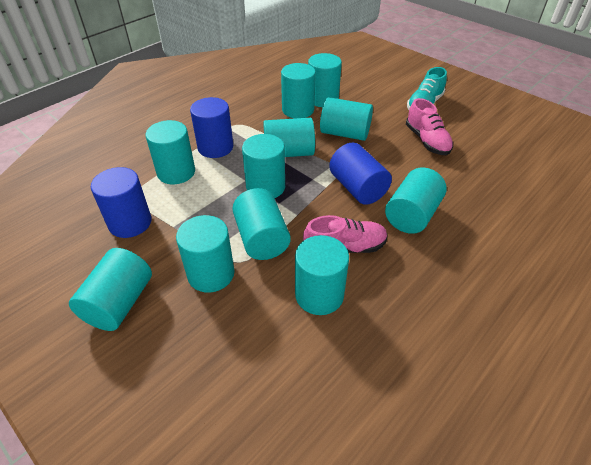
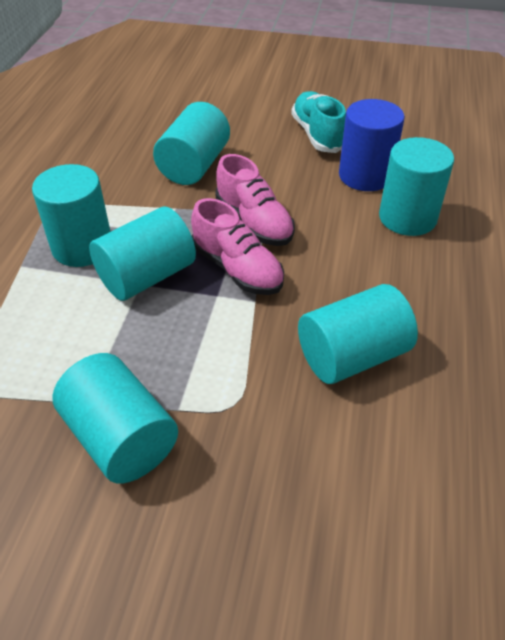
blue cylinder: [91,167,152,238] [190,97,233,158] [329,142,392,205] = 3 -> [339,99,405,191] = 1
turquoise cylinder: [69,248,152,331] [146,120,195,184] [176,215,234,293] [232,188,291,260] [242,134,285,198] [263,118,315,157] [281,63,316,118] [295,235,349,315] [308,53,342,107] [320,97,373,141] [385,167,447,234] = 11 -> [32,164,111,267] [52,353,178,484] [89,206,196,301] [153,102,230,185] [298,284,418,384] [379,137,454,236] = 6

